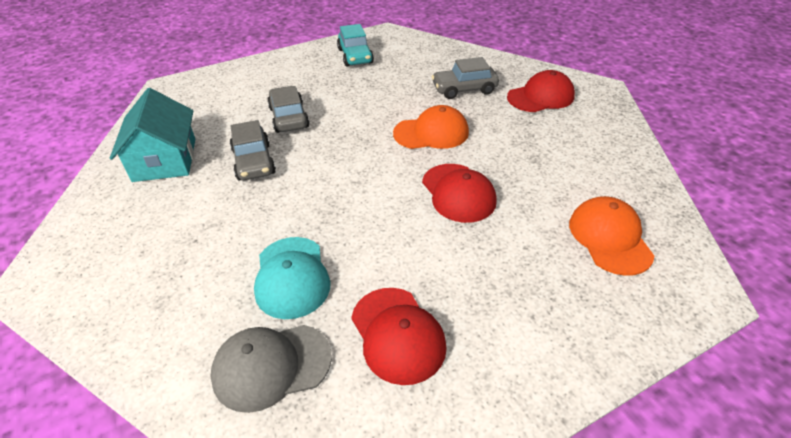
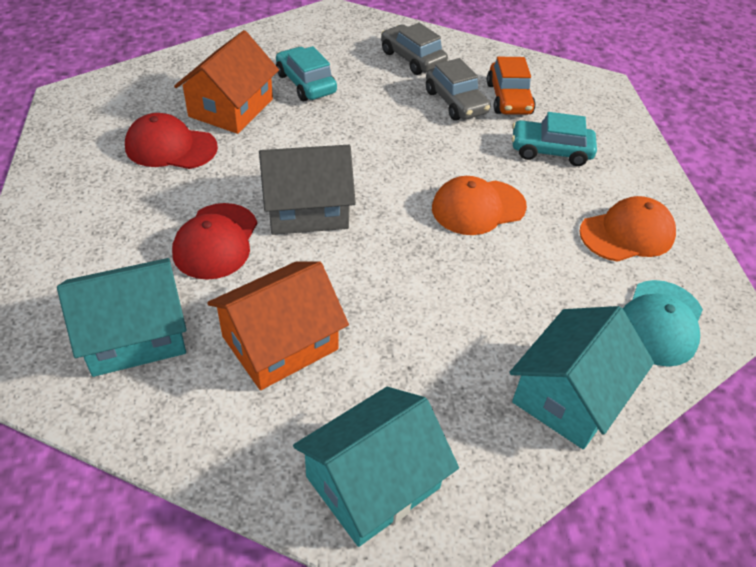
grey cap: [210,325,332,413] = 1 -> none = 0
grey car: [230,120,276,181] [267,86,310,133] [432,57,499,99] = 3 -> [381,23,448,75] [426,58,491,121] = 2
grey house: none = 0 -> [259,145,356,235] = 1
orange car: none = 0 -> [487,57,535,115] = 1
orange house: none = 0 -> [174,30,279,134] [207,261,349,390] = 2
red cap: [351,288,447,385] [422,164,497,223] [507,70,575,112] = 3 -> [125,113,218,169] [172,203,257,280] = 2
turquoise car: [337,24,374,67] = 1 -> [276,46,337,101] [512,112,597,166] = 2
turquoise house: [110,88,195,182] = 1 -> [57,258,187,377] [293,387,459,547] [509,306,654,449] = 3

